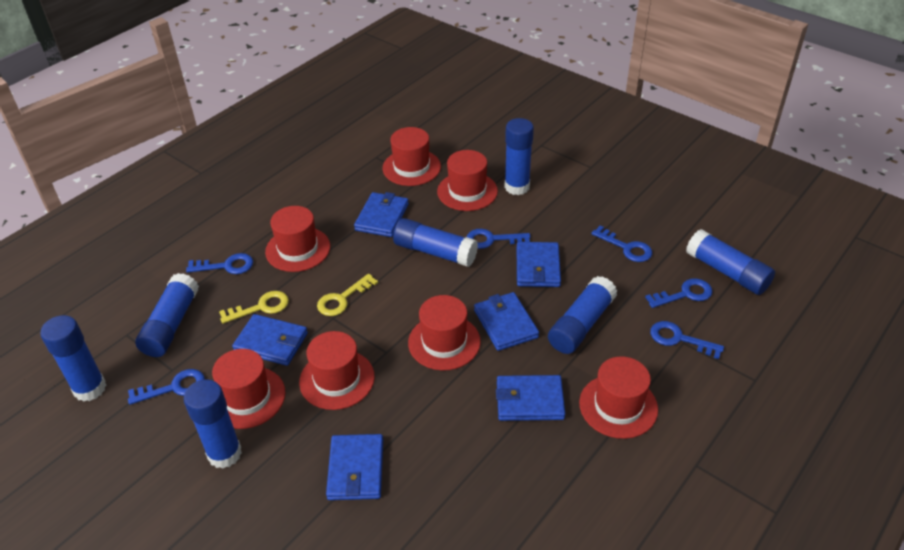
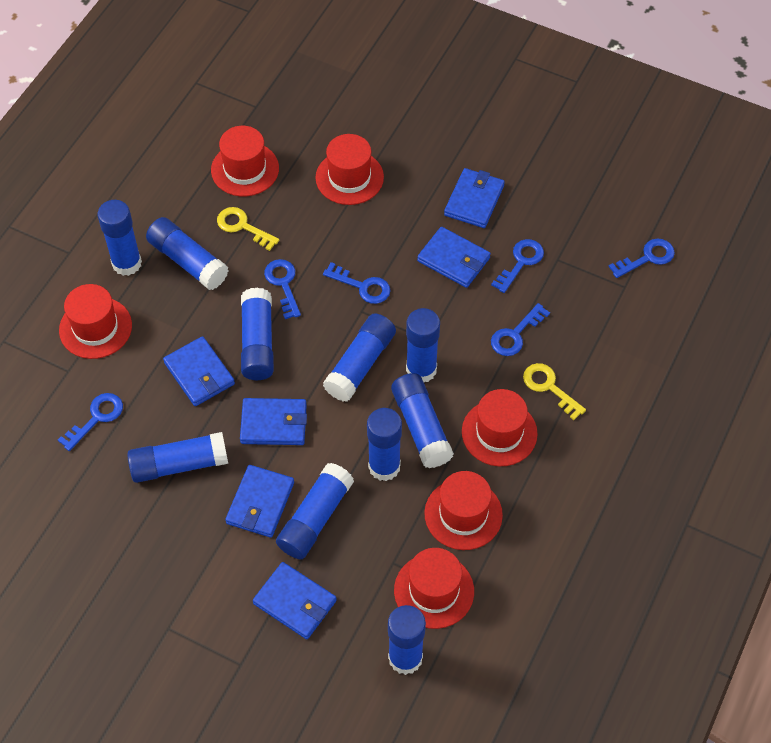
blue glue stick: [40,315,106,402] [135,273,199,357] [183,379,242,469] [393,218,478,267] [505,118,534,195] [548,276,617,354] [686,229,775,295] = 7 -> [97,200,142,276] [127,432,228,483] [146,217,228,290] [241,287,274,380] [276,463,354,559] [323,314,396,402] [367,408,402,481] [388,605,426,675] [391,373,454,468] [406,308,440,382] = 10
red hat: [212,349,286,429] [265,206,330,272] [299,331,375,410] [382,127,441,186] [408,295,481,370] [437,150,498,211] [579,356,658,439] = 7 -> [59,284,132,359] [211,126,279,196] [316,134,384,205] [394,548,474,629] [424,471,503,550] [462,389,538,466] = 6

